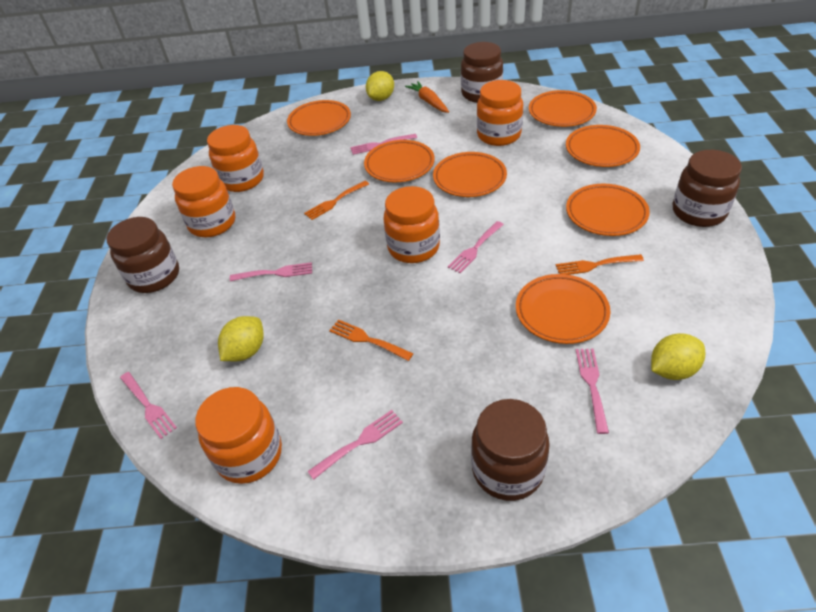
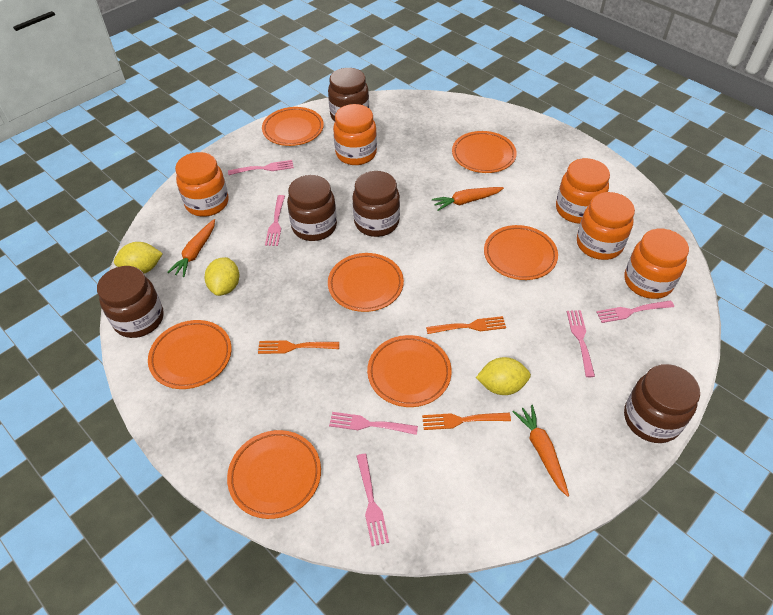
brown jar: [106,217,179,293] [461,42,503,103] [471,399,550,501] [673,150,742,227] = 4 -> [97,266,164,338] [287,175,337,241] [328,68,369,122] [352,171,400,237] [624,364,700,443] = 5
orange carrot: [405,81,449,113] = 1 -> [167,219,215,277] [432,187,504,211] [513,405,569,497] = 3

